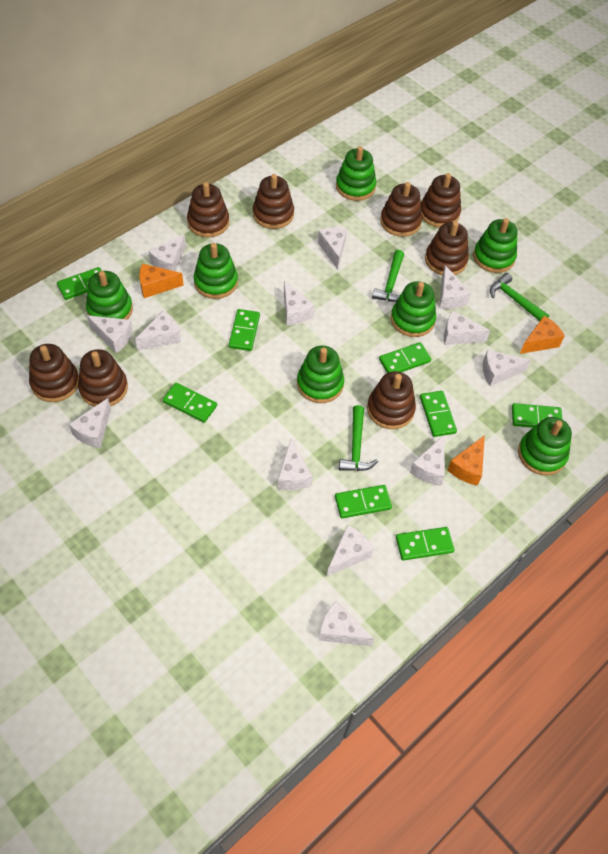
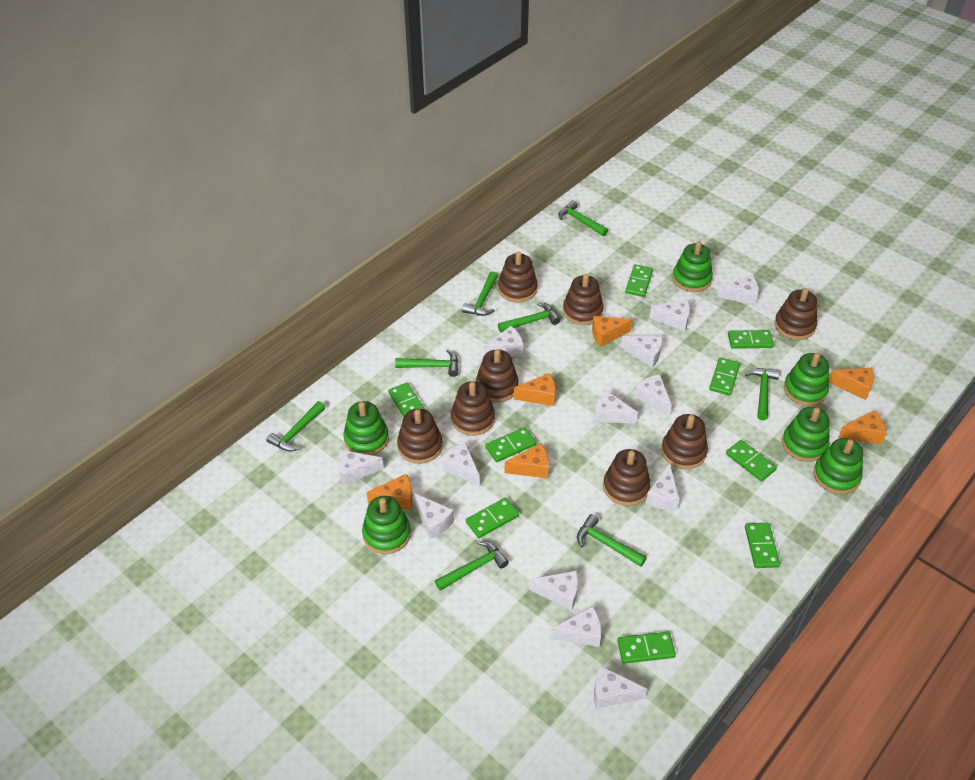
green domino: [57,267,102,300] [163,383,217,423] [229,309,260,351] [335,485,392,519] [379,342,431,373] [396,527,454,561] [420,391,457,437] [512,403,562,428] = 8 -> [388,382,425,417] [466,498,519,538] [485,427,536,462] [617,632,676,664] [625,264,653,297] [709,357,740,396] [726,440,777,482] [728,330,774,349] [745,523,780,568] = 9
green hammer: [339,405,378,471] [372,250,404,302] [490,273,549,321] = 3 -> [267,401,325,452] [395,349,458,377] [435,541,509,591] [462,271,498,316] [498,302,560,332] [559,200,608,236] [577,514,647,567] [745,368,780,420] = 8
green stacking toy: [86,271,133,319] [194,243,238,299] [297,346,344,403] [336,146,376,201] [391,281,436,337] [473,218,517,273] [518,417,572,475] = 7 -> [343,401,389,455] [362,496,411,554] [672,242,713,292] [782,407,829,462] [784,353,829,406] [813,438,863,494] = 6
orange cheese: [139,263,184,298] [448,435,485,486] [520,316,565,354] = 3 -> [366,474,413,510] [505,443,549,479] [514,373,555,406] [592,316,633,347] [829,368,874,400] [838,410,887,445] = 6

